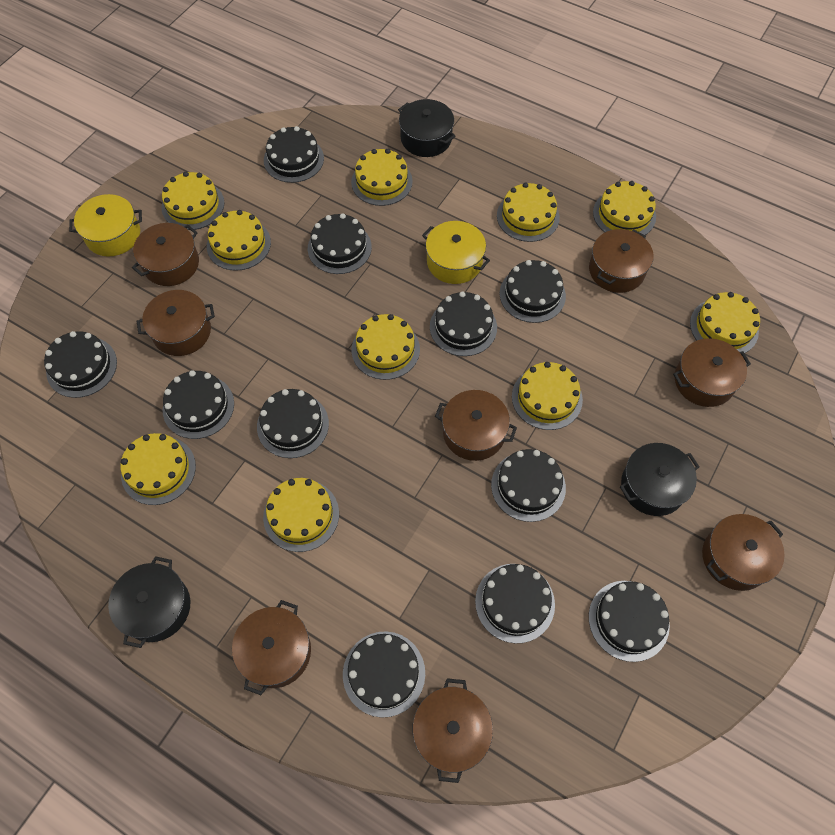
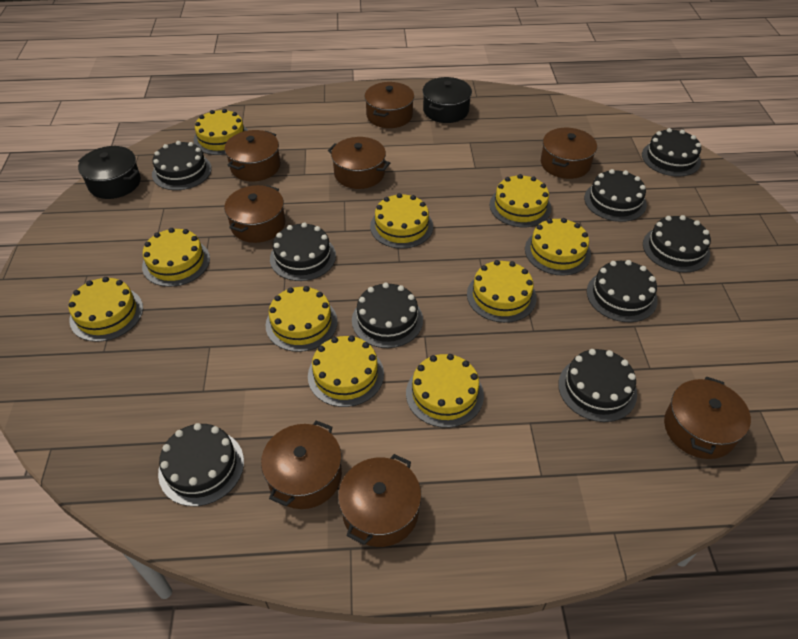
black cake: [44,331,117,398] [162,370,234,439] [257,389,329,458] [264,126,324,183] [308,213,372,274] [343,631,425,717] [430,291,497,356] [475,564,555,643] [491,449,566,522] [499,260,566,323] [589,581,670,662] = 11 -> [152,141,212,190] [158,423,244,506] [270,222,336,281] [352,283,423,348] [558,349,637,422] [584,169,647,222] [587,260,658,322] [642,128,701,177] [643,215,711,273] = 9
black pot: [108,556,190,648] [398,99,456,157] [620,443,700,516] = 3 -> [78,146,141,199] [423,77,472,123] = 2
yellow pot: [69,194,142,256] [422,221,490,284] = 2 -> none = 0

